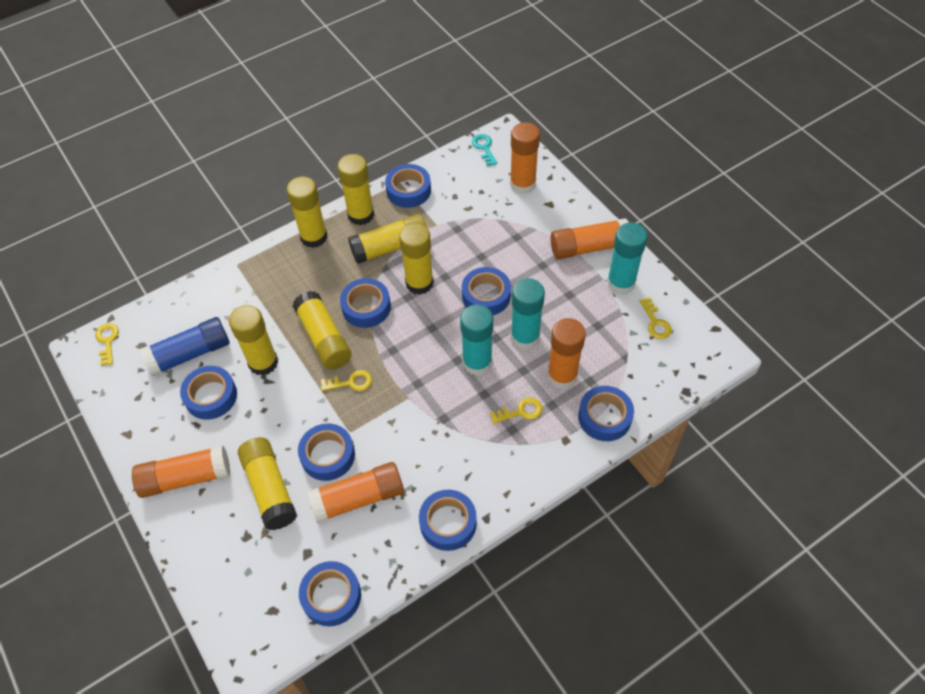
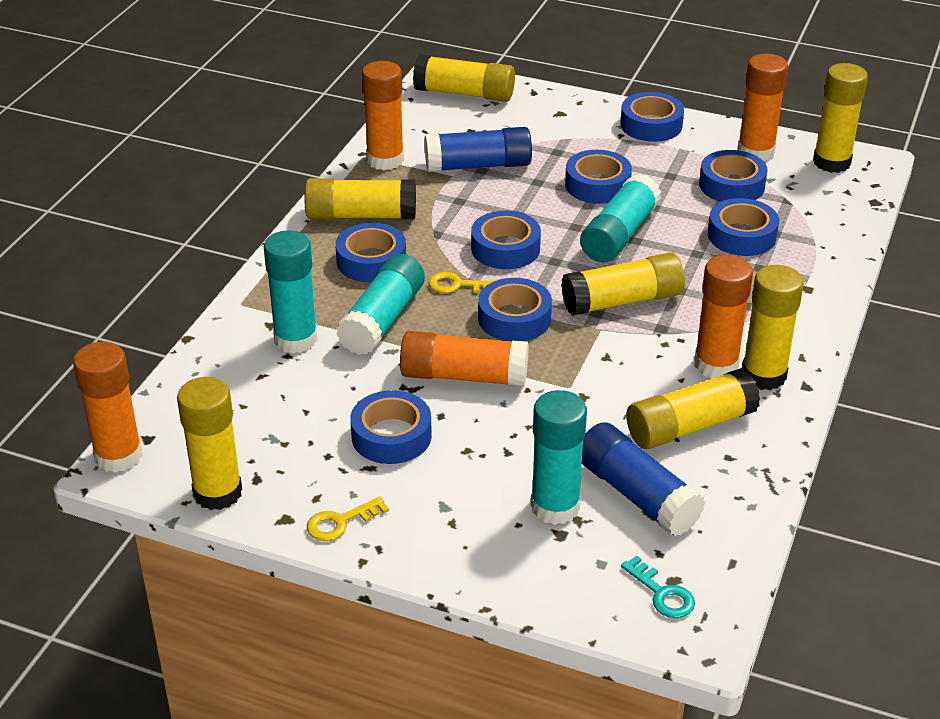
blue glue stick: [139,317,230,377] = 1 -> [424,127,532,172] [582,422,705,536] = 2
turquoise glue stick: [460,305,493,376] [511,278,545,350] [607,223,647,295] = 3 -> [264,230,318,354] [336,254,425,355] [531,390,587,525] [580,174,661,263] = 4
yellow key: [95,323,119,366] [321,370,372,391] [490,397,542,424] [640,297,672,339] = 4 -> [307,496,389,541] [428,272,494,293] = 2

